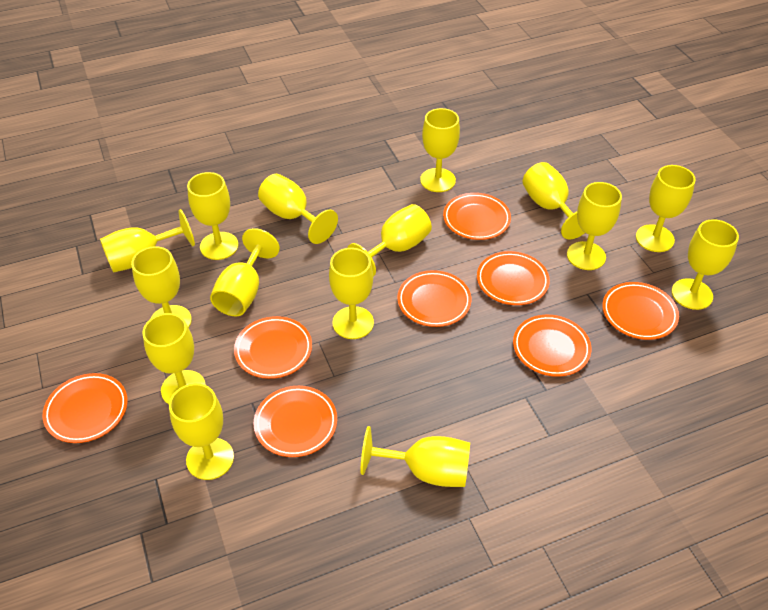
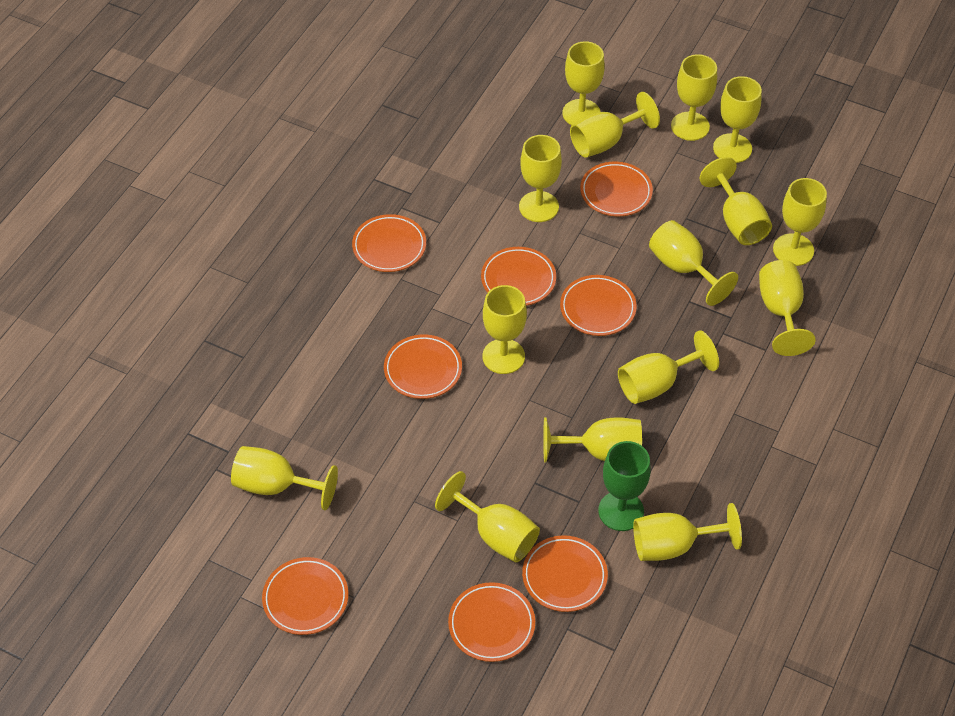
green goblet: none = 0 -> [598,441,651,531] = 1

